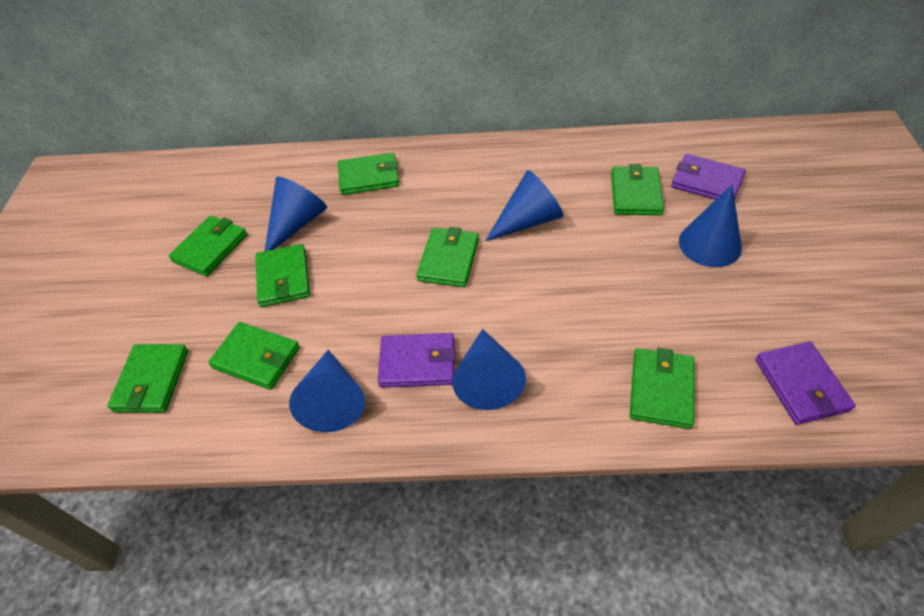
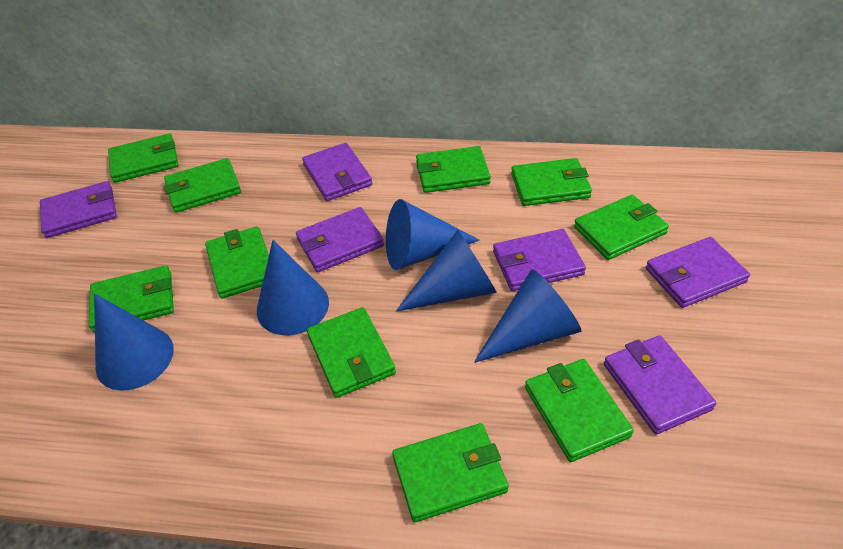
green wallet: [107,344,188,413] [169,215,247,277] [208,322,300,390] [256,244,310,307] [338,153,399,195] [416,227,479,287] [611,164,664,216] [630,348,695,429] = 8 -> [88,265,174,333] [108,134,178,183] [164,158,241,213] [205,226,269,299] [307,307,396,398] [392,423,509,522] [416,146,491,193] [511,158,592,206] [525,359,634,462] [574,195,669,260] = 10
purple wallet: [378,333,456,388] [671,154,746,200] [755,341,855,425] = 3 -> [40,181,117,238] [296,207,384,272] [302,143,372,201] [493,229,586,291] [604,335,716,435] [646,237,750,308] = 6

